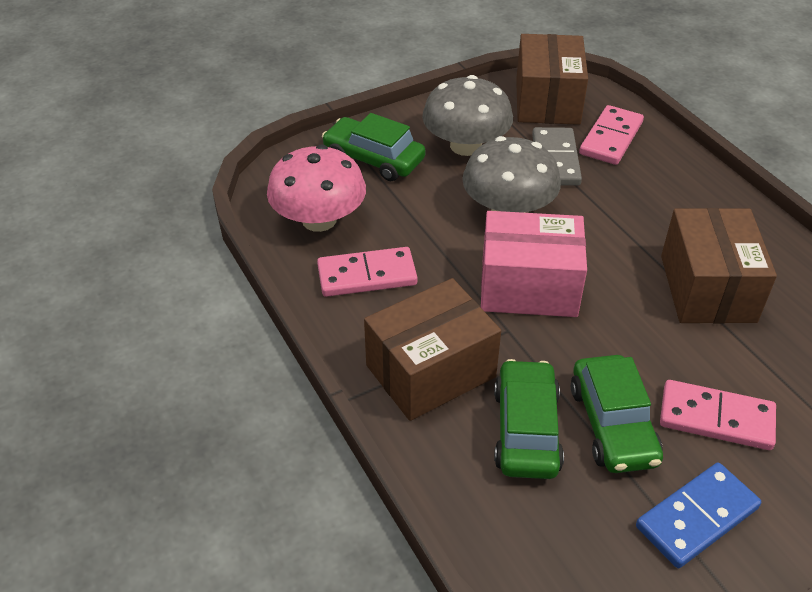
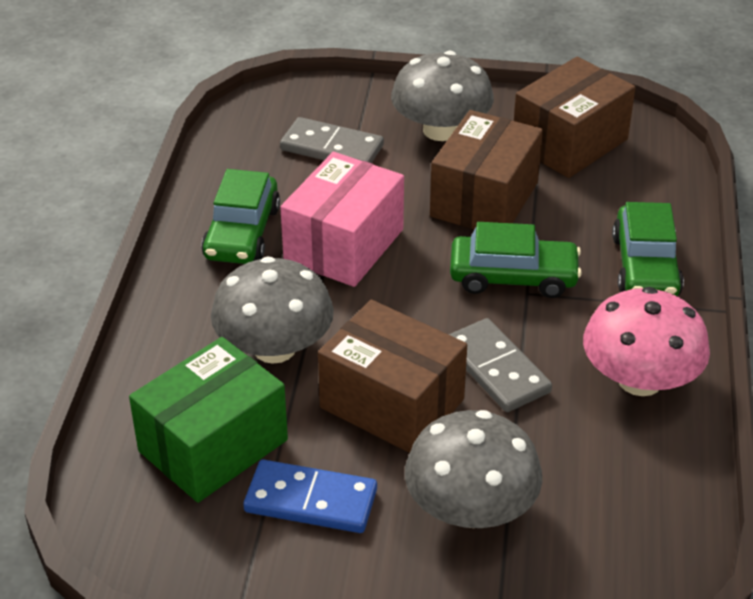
green box: none = 0 -> [129,337,288,503] = 1
grey domino: [532,127,582,186] = 1 -> [280,117,384,163] [448,318,552,412] = 2
grey mushroom: [422,75,513,156] [462,136,561,213] = 2 -> [211,256,334,364] [391,51,494,141] [405,410,542,528] = 3
pink domino: [317,247,418,297] [579,105,644,165] [660,380,776,450] = 3 -> none = 0

